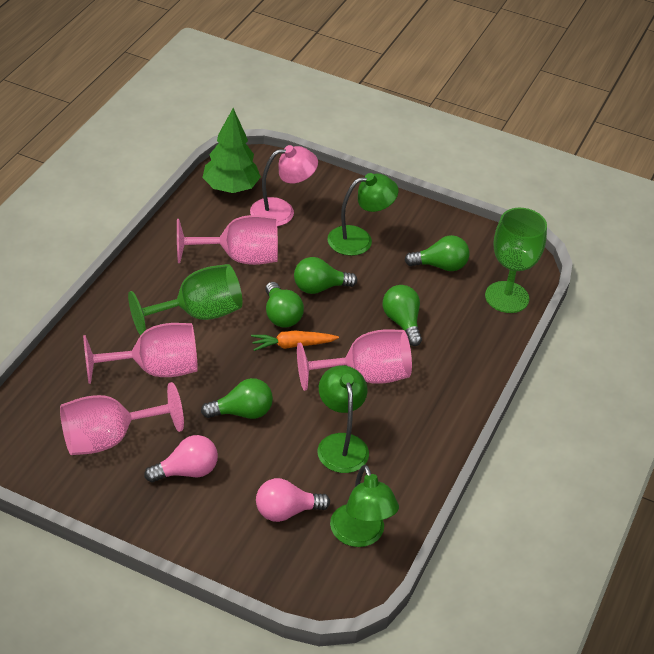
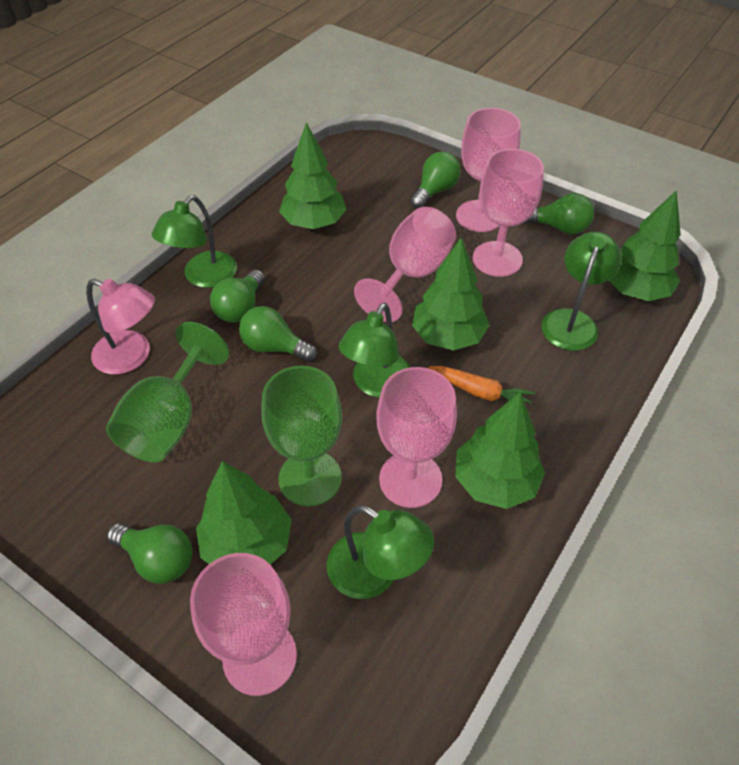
green lamp: [317,365,369,473] [327,173,398,256] [330,465,399,547] = 3 -> [152,195,237,288] [327,505,434,599] [339,303,410,398] [541,232,622,351] = 4
green tree: [202,108,261,193] = 1 -> [196,461,292,565] [279,122,346,229] [412,238,490,351] [455,392,545,509] [609,190,681,301] = 5
pink goblet: [60,382,184,455] [83,323,198,384] [177,215,278,265] [297,329,412,391] = 4 -> [190,553,297,696] [354,207,456,322] [376,367,457,508] [456,108,521,232] [473,149,544,277] = 5
pink light bulb: [144,435,218,483] [256,478,330,522] = 2 -> none = 0

